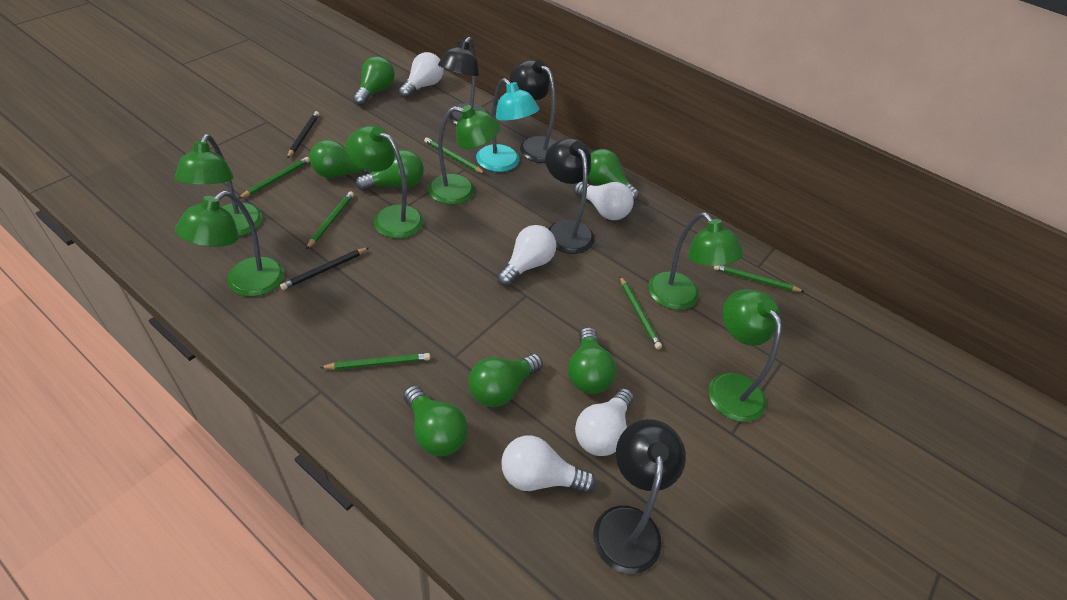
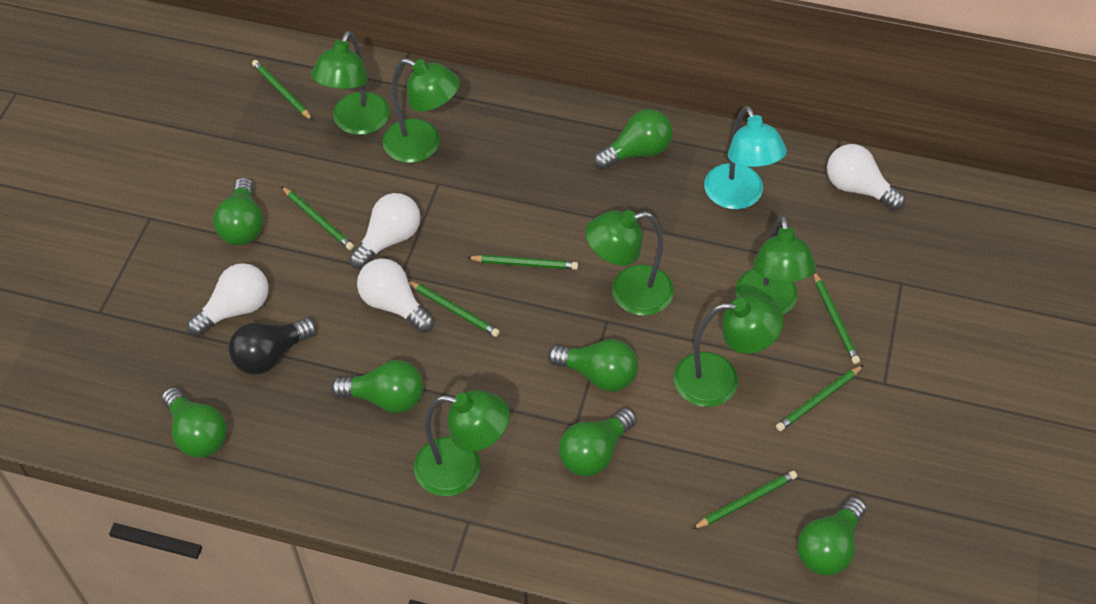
black lamp: [438,37,488,125] [510,60,556,163] [545,138,595,254] [593,419,686,574] = 4 -> none = 0
black light bulb: none = 0 -> [229,318,317,375] = 1
black pencil: [280,247,369,290] [287,111,320,158] = 2 -> none = 0
green pencil: [238,157,310,199] [306,191,354,249] [319,353,430,370] [424,137,485,174] [620,276,662,349] [714,265,805,292] = 6 -> [252,60,313,121] [281,186,354,250] [408,281,500,337] [467,255,578,270] [692,470,797,529] [776,365,864,431] [813,272,860,364] = 7
white light bulb: [399,52,444,98] [497,225,556,286] [501,435,596,493] [574,182,634,220] [575,388,634,456] = 5 -> [187,263,269,336] [349,193,421,269] [357,258,434,333] [827,144,905,210] = 4

